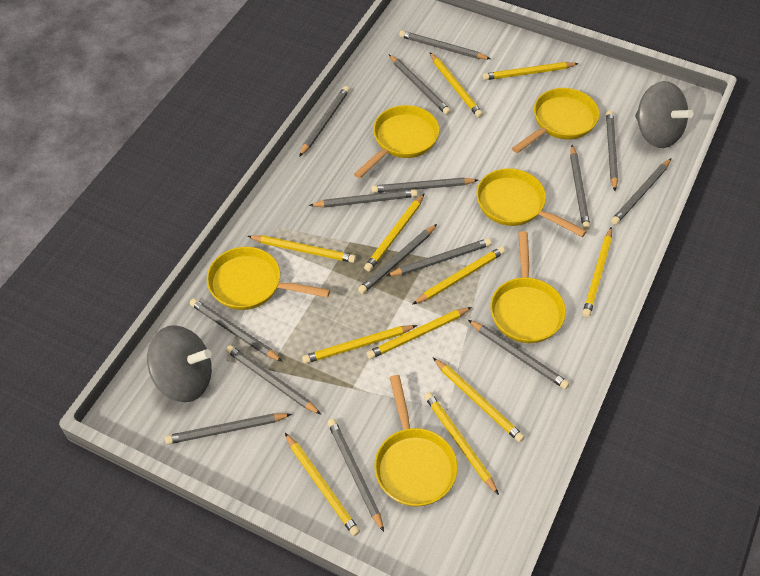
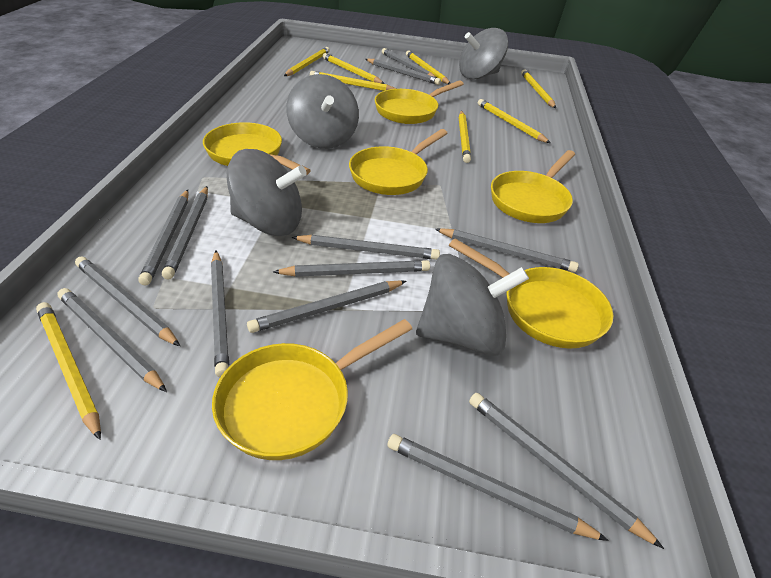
grey pencil: [165,413,292,444] [190,298,283,362] [226,345,322,415] [299,86,350,157] [309,189,417,208] [328,419,384,532] [358,224,437,294] [371,178,478,193] [386,238,491,276] [389,54,451,115] [399,30,490,59] [468,320,570,389] [570,145,590,230] [606,110,618,191] [611,158,672,225] = 15 -> [57,288,167,392] [75,256,180,346] [138,190,189,286] [162,186,208,280] [211,251,229,377] [247,280,406,333] [273,260,430,277] [291,235,440,260] [365,59,441,85] [382,48,436,77] [387,434,609,541] [435,228,579,272] [469,393,664,549] = 13
grey spinning top: [147,325,212,402] [635,81,693,148] = 2 -> [227,149,307,236] [286,74,359,149] [416,254,529,356] [459,28,508,80] = 4
yellow pencil: [247,235,356,263] [285,433,360,536] [302,325,417,364] [364,193,425,272] [367,307,472,359] [412,246,505,305] [424,392,499,495] [430,53,483,118] [433,358,525,442] [483,62,579,80] [582,227,612,317] = 11 -> [36,302,101,440] [284,47,330,76] [310,71,396,91] [322,53,385,84] [406,51,451,84] [459,111,471,163] [478,99,550,143] [521,69,556,108] = 8

